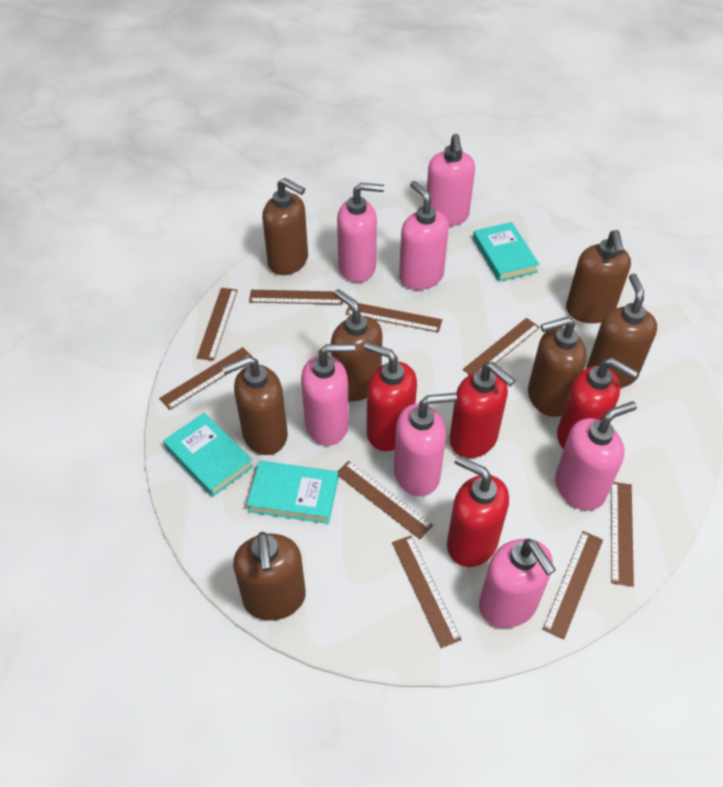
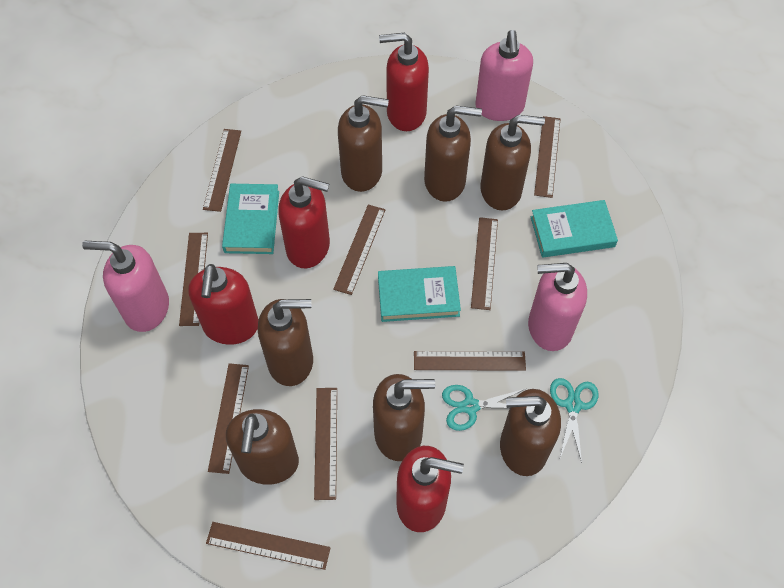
pink soap dispenser: [301,344,355,446] [337,183,384,283] [394,393,457,497] [399,181,449,290] [427,134,475,226] [479,538,556,628] [555,401,637,510] = 7 -> [82,241,169,332] [475,30,533,121] [528,263,587,351] = 3
turquoise scissors: none = 0 -> [442,385,527,431] [550,378,598,463] = 2

